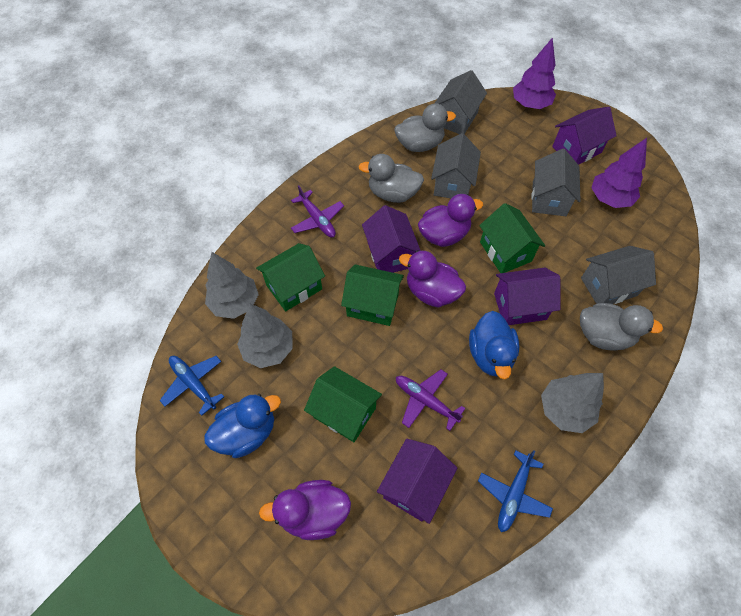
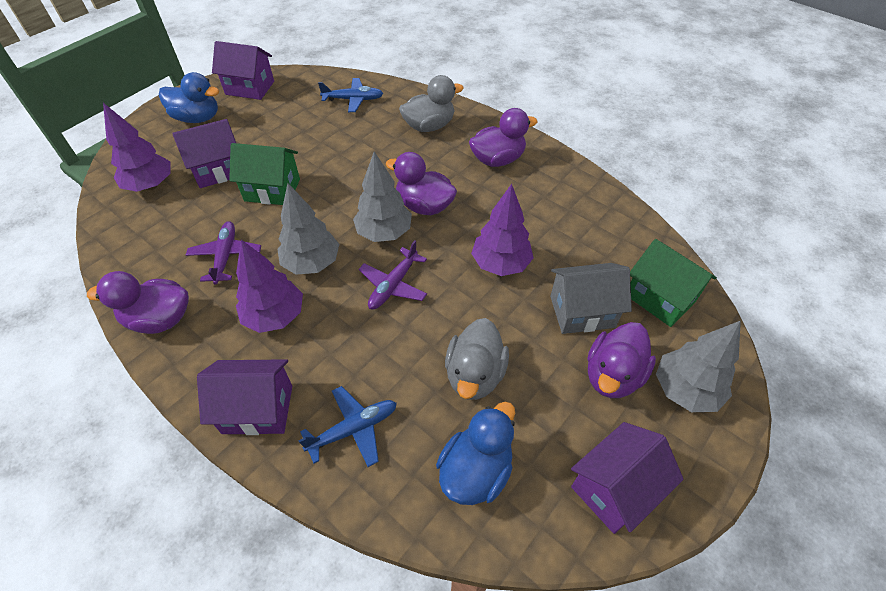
green house: [256,243,325,311] [304,366,382,442] [341,264,404,326] [479,203,545,273] = 4 -> [229,143,300,205] [630,239,717,327] = 2
grey duck: [359,154,424,203] [395,103,456,152] [580,303,663,350] = 3 -> [399,75,464,132] [445,318,509,400] = 2
grey house: [431,133,481,198] [434,70,487,134] [532,149,581,216] [581,246,656,304] = 4 -> [550,263,632,334] = 1
purple duck: [259,480,351,540] [399,250,466,307] [418,194,483,247] = 3 -> [87,271,189,334] [386,152,457,215] [469,108,538,167] [587,322,656,398] = 4
purple tree: [513,38,556,109] [591,138,647,208] = 2 -> [103,103,171,192] [236,240,303,333] [471,184,533,276] = 3

